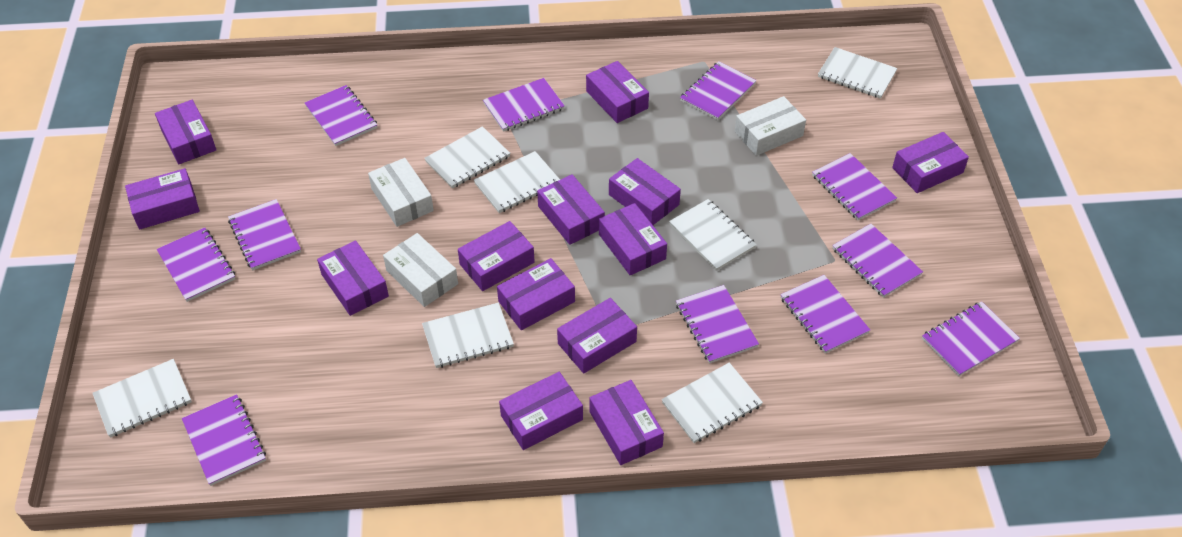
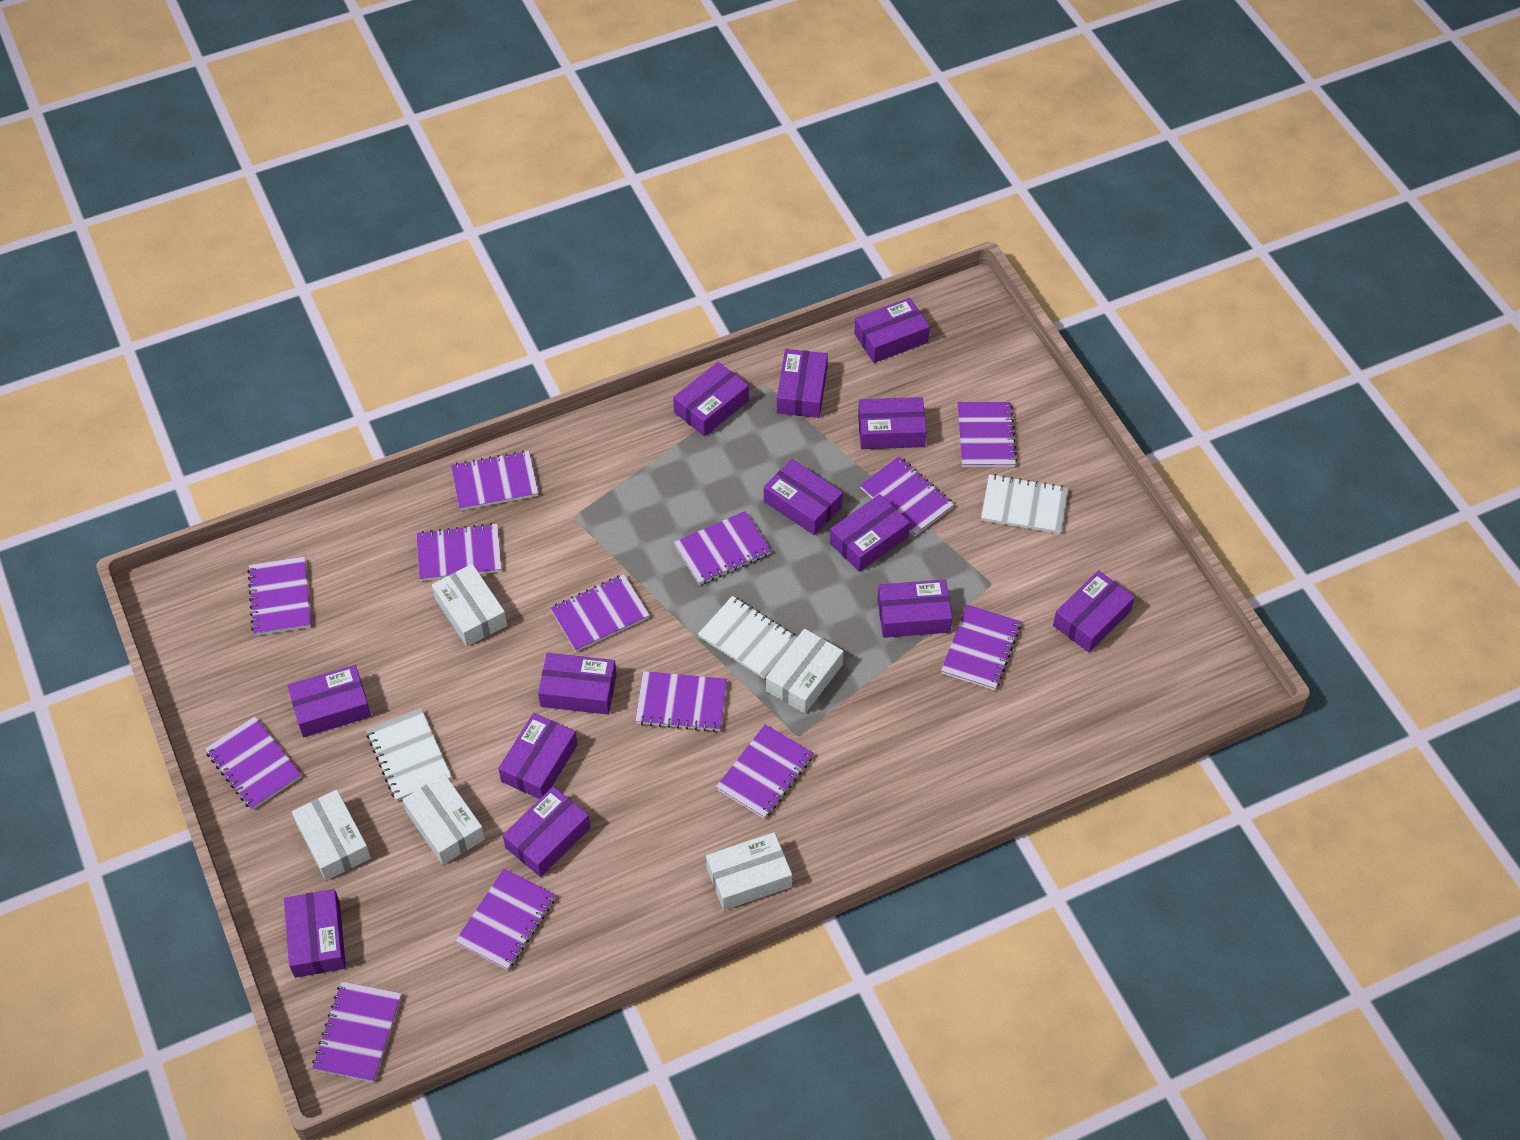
purple notebook: [157,228,235,302] [182,394,266,486] [228,199,301,270] [305,85,377,146] [483,78,565,132] [676,285,759,363] [680,62,757,120] [780,275,870,354] [812,153,897,220] [832,224,923,298] [922,301,1020,376] = 11 -> [205,716,302,810] [247,557,311,636] [312,981,402,1082] [416,523,502,581] [451,450,538,511] [455,868,556,970] [550,574,650,652] [635,671,727,732] [674,511,771,585] [716,724,814,819] [860,456,954,536] [941,604,1021,690] [957,402,1017,467] = 13
white box: [368,158,434,227] [383,233,458,307] [735,96,806,156] = 3 -> [292,790,371,881] [403,774,485,865] [432,564,507,647] [706,832,792,910] [766,629,844,714] = 5
white notebook: [93,359,192,438] [422,303,514,368] [424,126,510,189] [474,151,560,213] [662,363,763,443] [669,199,756,271] [818,47,897,99] = 7 -> [366,708,452,801] [698,596,797,679] [981,474,1068,534] = 3

